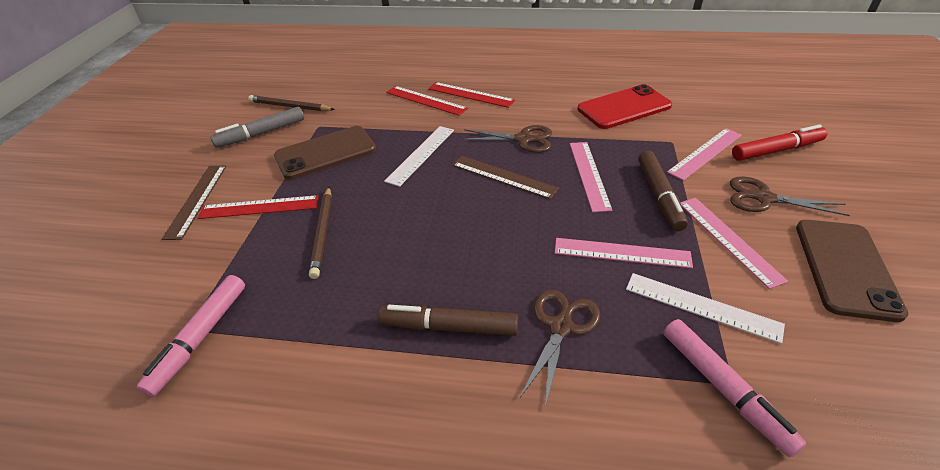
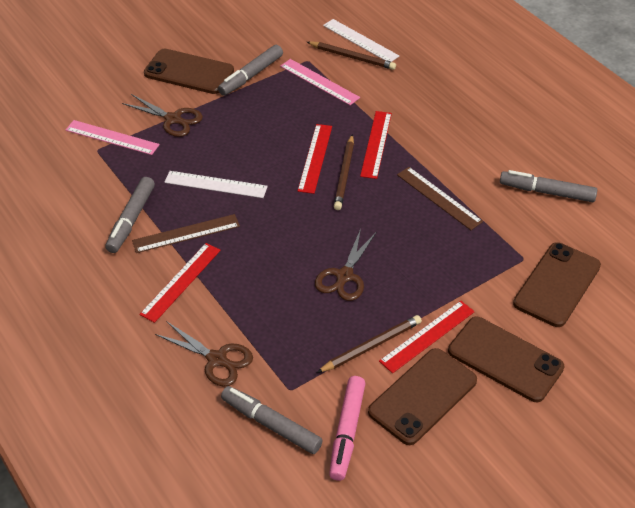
brown marker: [378,305,518,336] [638,151,688,231] = 2 -> none = 0
brown pencil: [248,95,335,112] [309,187,332,279] = 2 -> [307,41,396,70] [316,315,422,373] [334,134,354,210] = 3
brown phone: [274,126,376,180] [796,220,908,322] = 2 -> [144,49,234,94] [368,348,477,445] [448,317,565,402] [513,242,601,327] = 4
grey marker: [210,107,304,148] = 1 -> [105,177,155,253] [218,45,283,96] [221,386,323,454] [500,170,597,202] = 4
pink marker: [136,275,245,397] [663,319,806,457] = 2 -> [329,376,366,481] = 1
pink ruler: [555,238,693,268] [570,142,613,212] [667,128,742,181] [680,198,788,289] = 4 -> [66,120,160,155] [280,59,360,105] = 2
red marker: [732,124,827,161] = 1 -> none = 0
red phone: [578,84,672,129] = 1 -> none = 0
red ruler: [198,195,319,219] [386,86,468,116] [428,82,515,108] = 3 -> [139,243,221,323] [298,124,332,194] [360,111,392,179] [379,301,475,373] = 4

